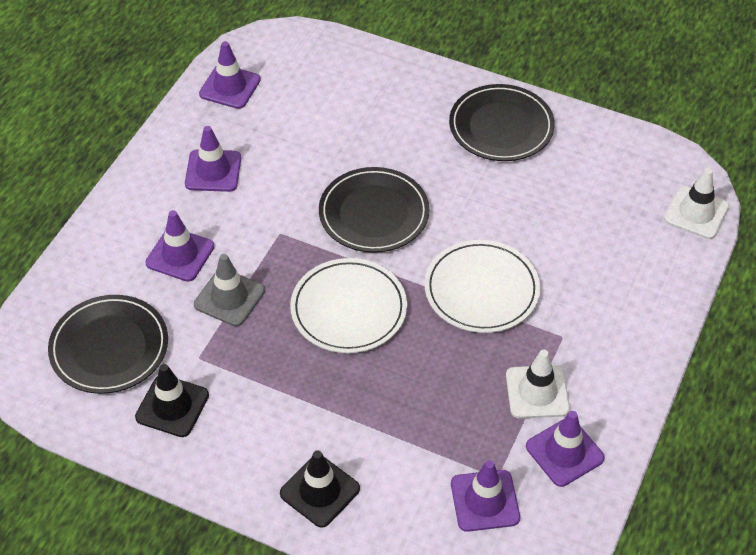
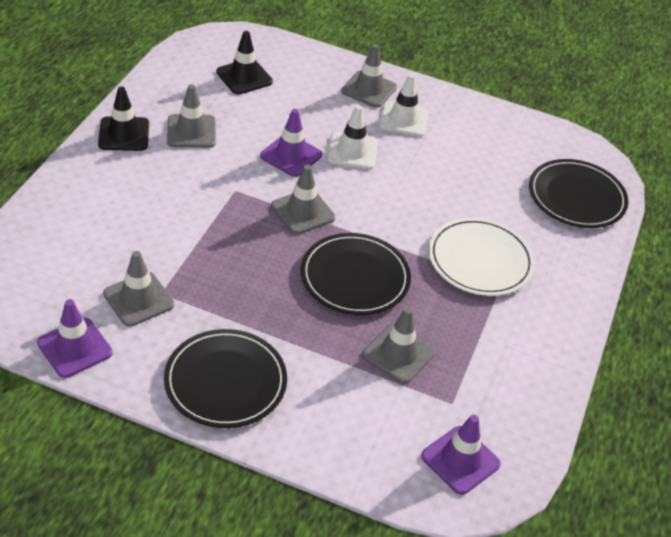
grey traffic cone: [194,254,265,326] = 1 -> [103,251,174,327] [167,84,216,148] [271,165,335,234] [341,44,397,108] [362,307,435,384] = 5
purple traffic cone: [145,210,214,282] [185,126,241,192] [199,41,261,109] [451,460,520,532] [526,411,605,487] = 5 -> [37,299,113,378] [260,109,322,177] [421,415,501,495] = 3
white plate: [290,258,407,353] [424,240,540,333] = 2 -> [429,217,535,296] = 1

